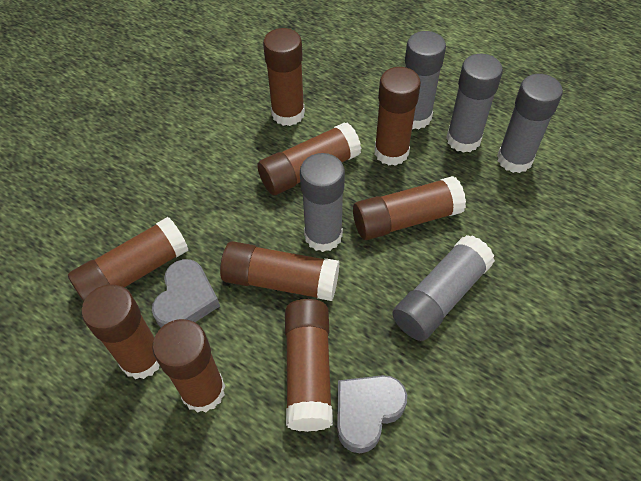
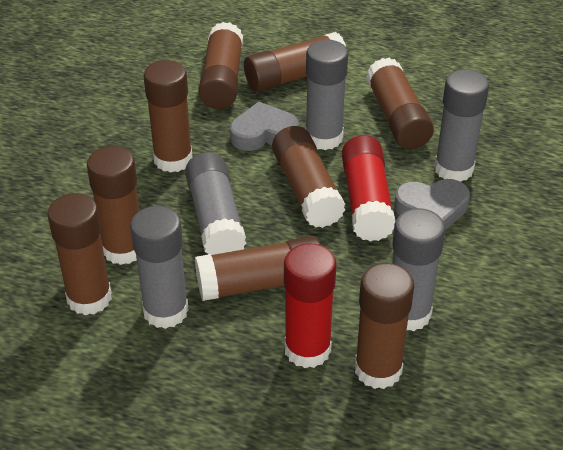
red glue stick: none = 0 -> [284,243,337,368] [342,135,395,242] = 2

